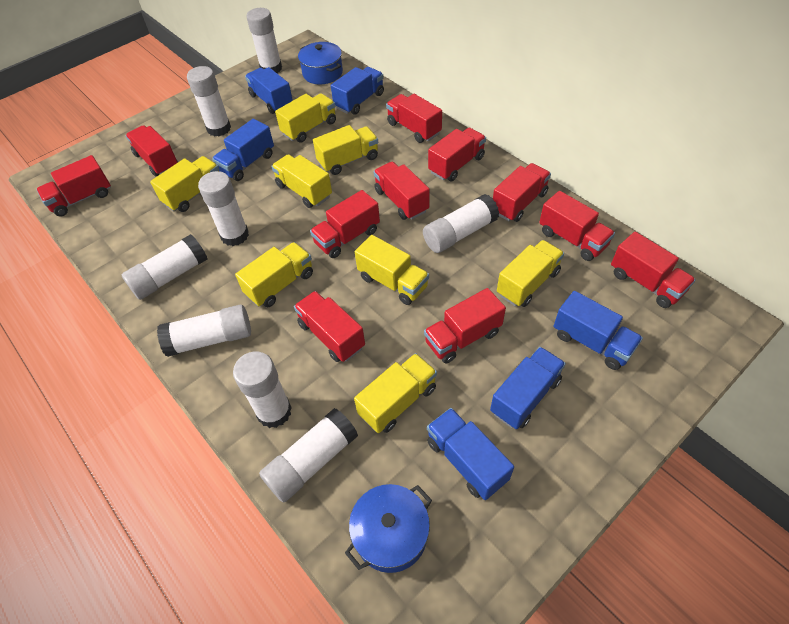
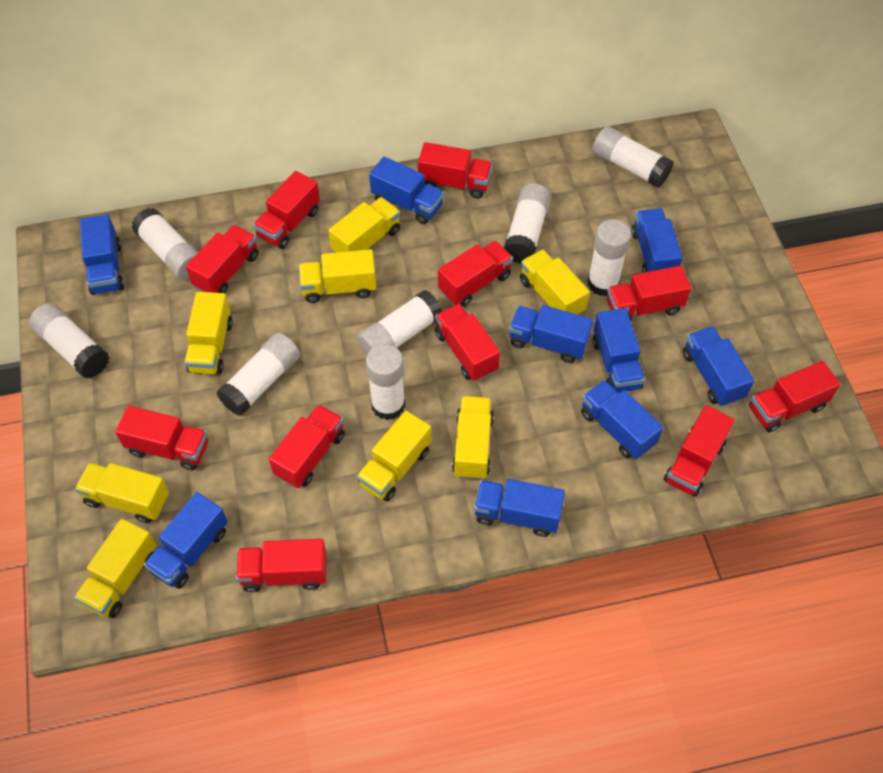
blue pot: [298,42,343,84] [345,484,432,573] = 2 -> none = 0
blue truck: [212,119,274,181] [245,67,293,114] [331,67,384,115] [427,408,514,500] [490,347,566,429] [554,291,643,370] = 6 -> [80,214,124,295] [144,492,228,589] [369,157,444,224] [474,479,565,537] [509,305,593,363] [581,380,663,459] [592,308,645,393] [631,208,683,273] [683,326,755,407] = 9

